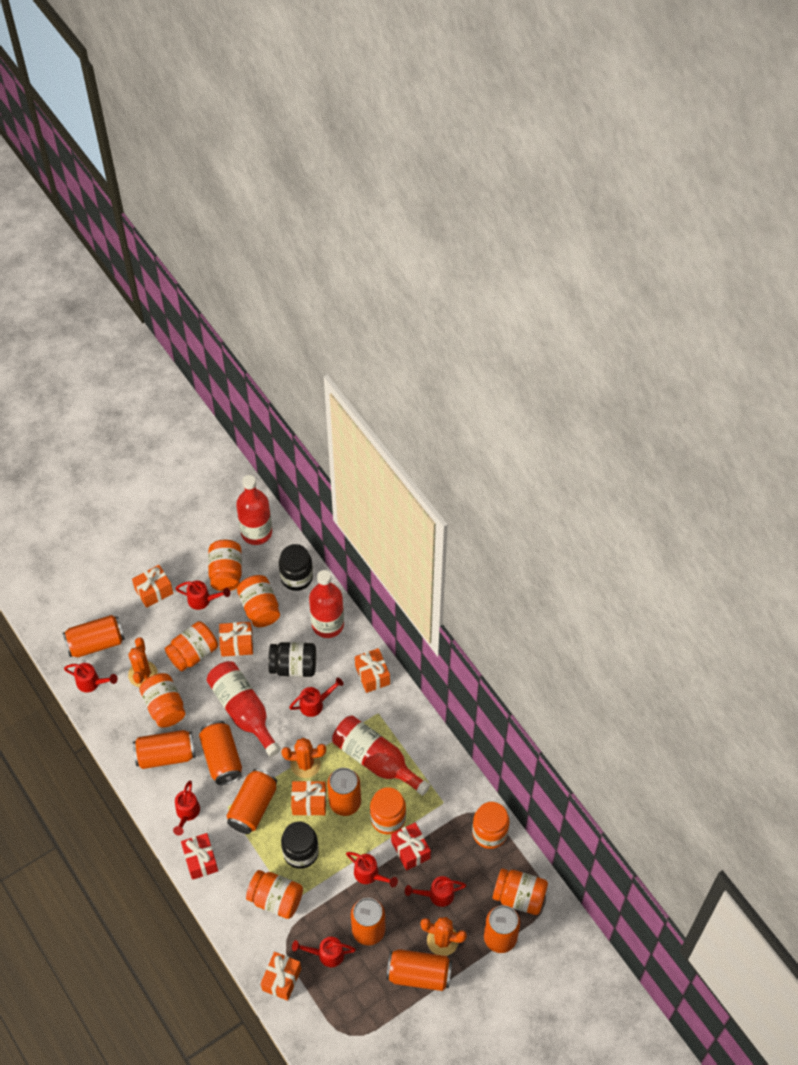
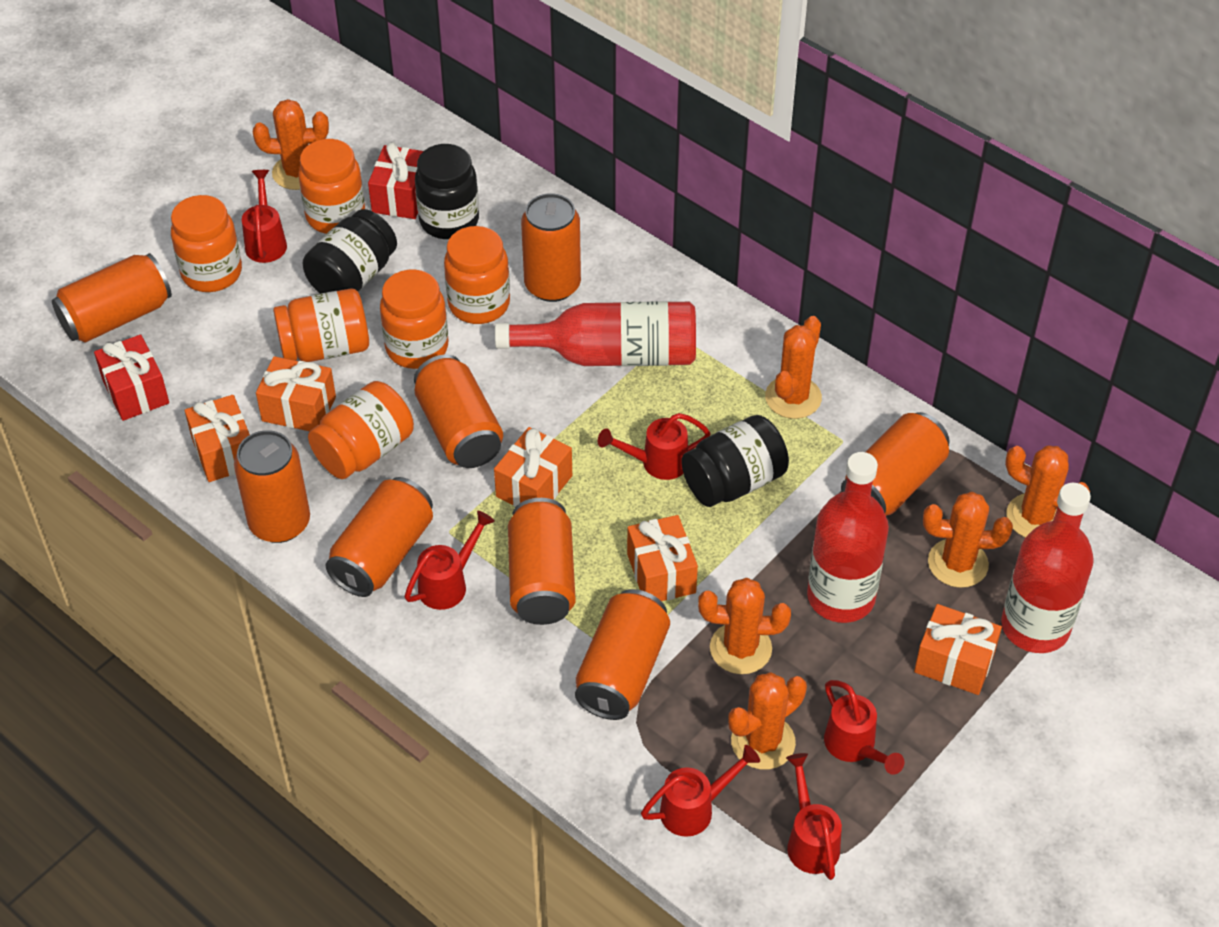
orange cactus: [128,637,158,687] [282,738,326,778] [420,917,467,956] = 3 -> [253,99,329,190] [698,578,791,674] [728,672,807,770] [765,316,822,419] [923,492,1013,588] [1005,445,1090,537] = 6
orange jar: [139,673,186,728] [165,621,218,672] [208,539,242,591] [237,575,280,627] [246,870,303,919] [370,787,406,835] [472,802,509,849] [492,868,548,915] = 8 -> [171,195,242,292] [273,288,369,362] [298,139,365,234] [308,381,414,479] [380,270,448,369] [444,226,510,324] = 6
red bottle: [207,661,281,757] [236,475,272,545] [309,570,344,638] [332,716,430,796] = 4 -> [495,301,696,366] [807,452,889,623] [1001,483,1094,653] = 3
red watering can: [64,663,118,692] [173,781,200,835] [175,580,230,610] [289,677,344,717] [292,937,356,967] [346,852,398,887] [405,876,466,907] = 7 -> [242,170,287,263] [405,511,495,610] [598,413,711,480] [641,745,760,837] [786,753,842,880] [824,680,904,775] = 6

